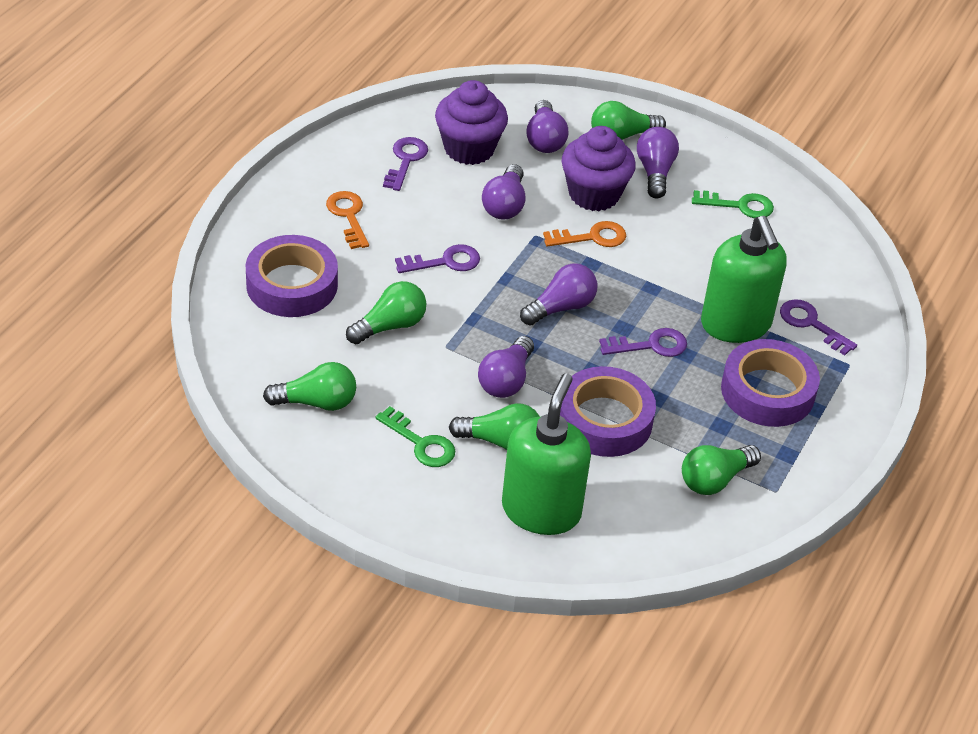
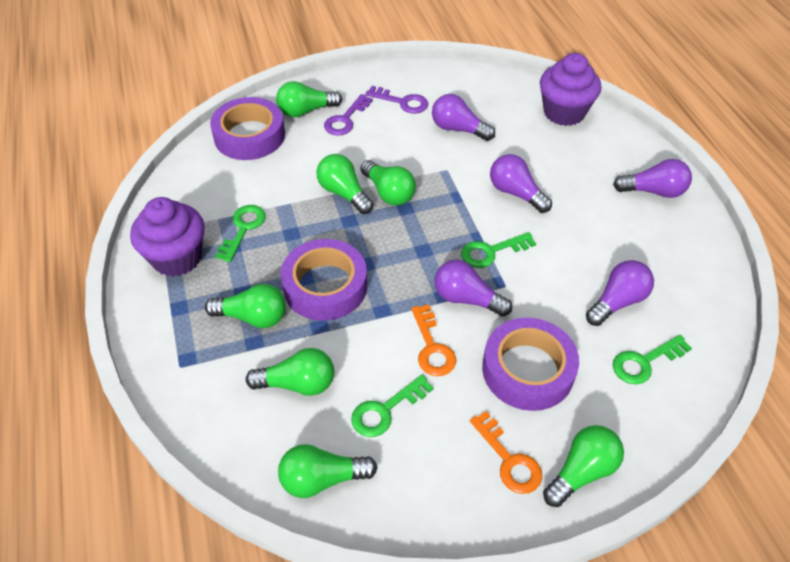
green key: [375,406,455,467] [692,190,774,218] = 2 -> [215,205,266,262] [351,375,433,437] [461,232,536,268] [613,335,692,384] = 4
green light bulb: [263,362,356,411] [346,281,427,344] [449,403,540,450] [591,101,666,140] [682,445,761,495] = 5 -> [205,284,286,328] [246,348,334,396] [276,81,342,117] [278,444,377,498] [316,154,373,214] [361,160,416,206] [543,425,624,507] = 7
green soap dispenser: [502,373,591,535] [701,216,787,343] = 2 -> none = 0
purple key: [383,137,428,191] [395,244,480,273] [599,328,687,357] [780,299,857,355] = 4 -> [324,94,373,135] [366,86,428,113] = 2

